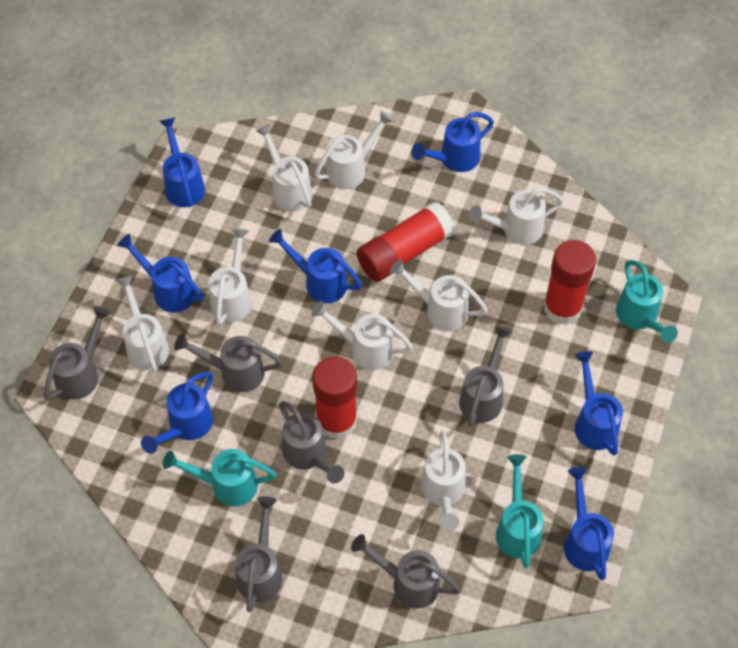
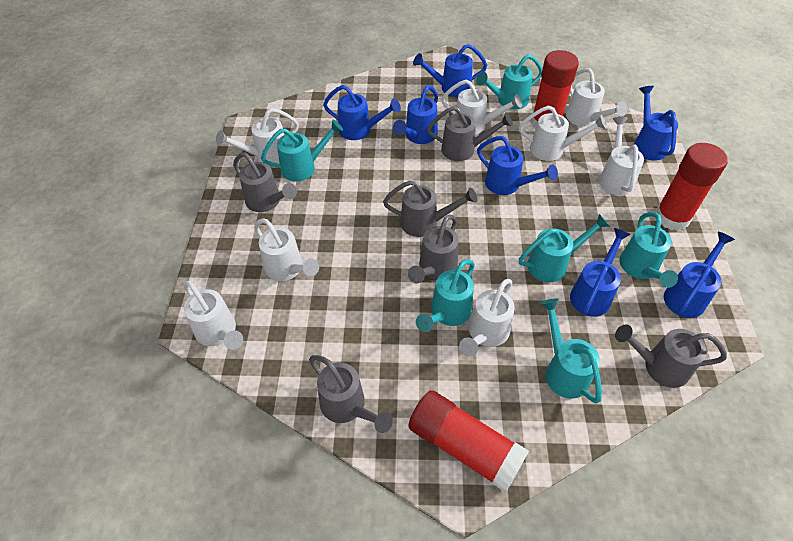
turquoise watering can: [163,449,276,506] [496,454,544,568] [616,260,678,343] = 3 -> [261,120,343,181] [416,259,475,332] [476,54,542,109] [519,214,610,282] [540,298,602,403] [619,212,678,288] = 6

